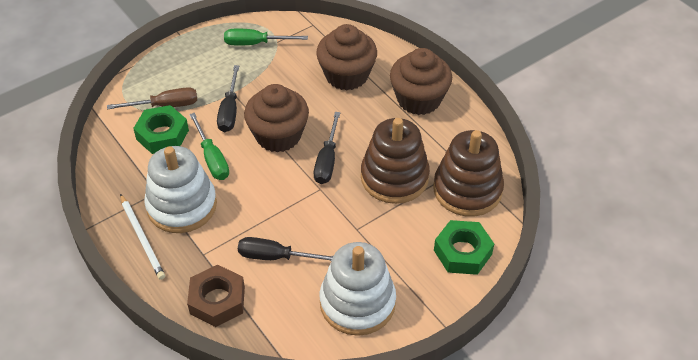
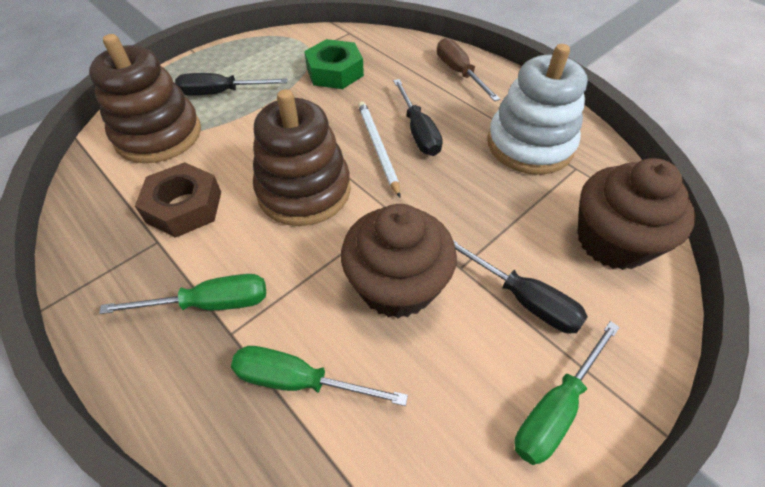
brown cupcake: [244,84,309,153] [316,24,377,91] [390,48,452,115] = 3 -> [341,204,457,318] [577,158,696,270] = 2
green nut: [133,105,189,154] [434,220,494,275] = 2 -> [304,39,364,89] = 1
green screwdriver: [189,113,229,180] [224,29,308,45] = 2 -> [99,274,266,314] [231,346,408,406] [514,321,620,465] = 3
white stacking toy: [144,146,217,233] [320,242,396,336] = 2 -> [487,44,588,175] = 1

